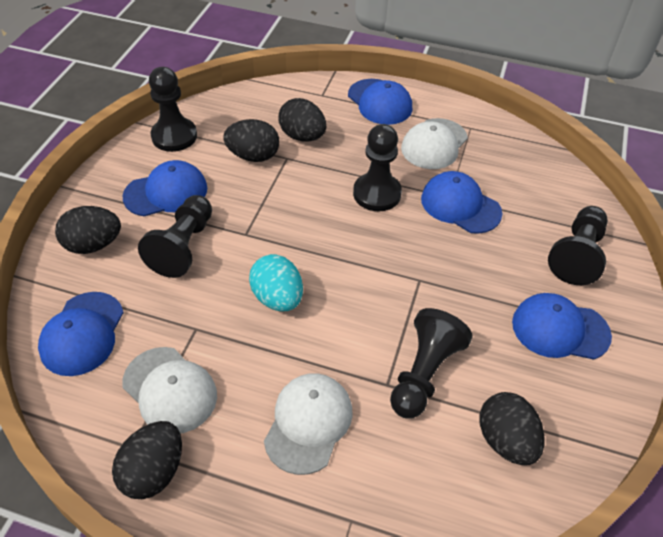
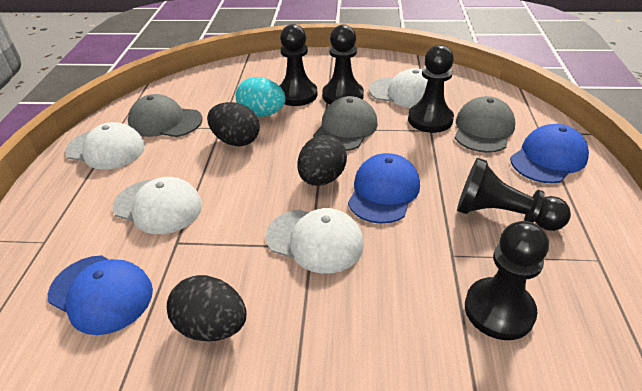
black egg: [55,206,121,254] [112,421,182,499] [223,119,279,162] [278,98,326,142] [479,392,544,465] = 5 -> [167,275,247,341] [207,102,260,146] [297,135,347,186] = 3
blue cap: [38,292,124,376] [122,160,207,216] [348,79,412,125] [421,171,502,234] [512,293,612,360] = 5 -> [48,255,153,335] [348,153,420,224] [510,124,589,183] = 3
grey cap: none = 0 -> [128,94,202,137] [313,96,378,151] [455,96,515,153] = 3
white cap: [122,347,217,434] [264,373,353,475] [401,118,468,169] = 3 -> [65,122,145,170] [113,177,202,234] [266,208,364,274] [369,68,428,108] = 4

